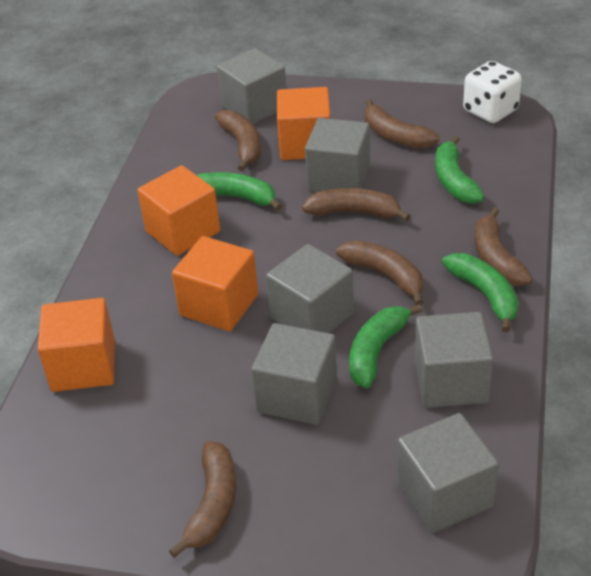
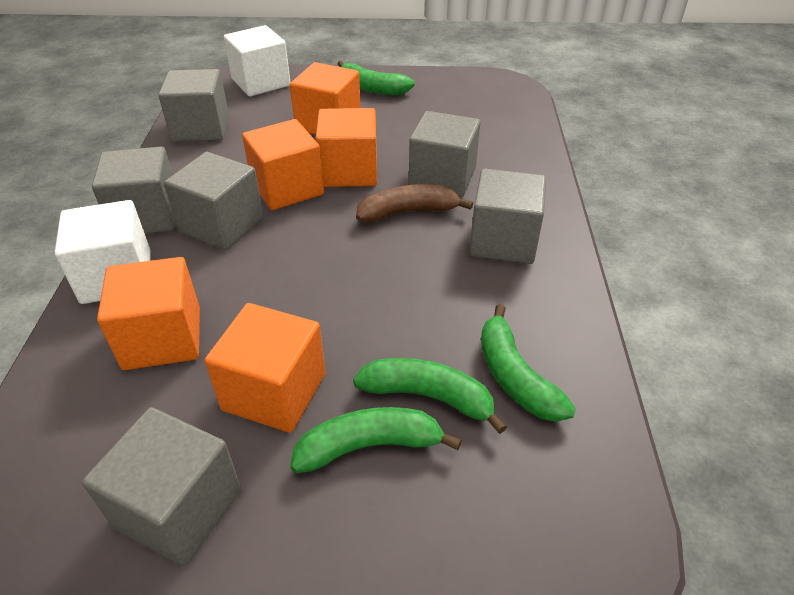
brown banana: [169,441,236,558] [215,110,261,171] [302,188,410,221] [336,240,423,305] [365,99,440,149] [475,208,533,286] = 6 -> [356,184,473,223] = 1
orange cube: [38,298,115,392] [137,165,220,256] [172,236,258,331] [277,87,331,160] = 4 -> [97,257,200,370] [205,303,326,433] [242,119,324,210] [290,62,361,135] [316,108,377,187] = 5
white cube: none = 0 -> [55,200,151,304] [224,25,290,96] = 2
white dice: [463,61,522,123] = 1 -> none = 0

